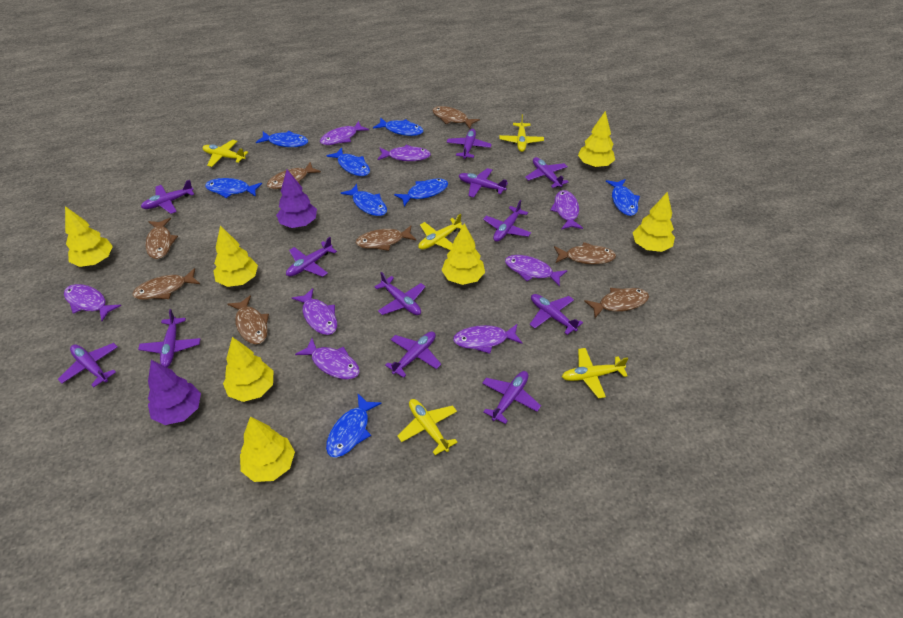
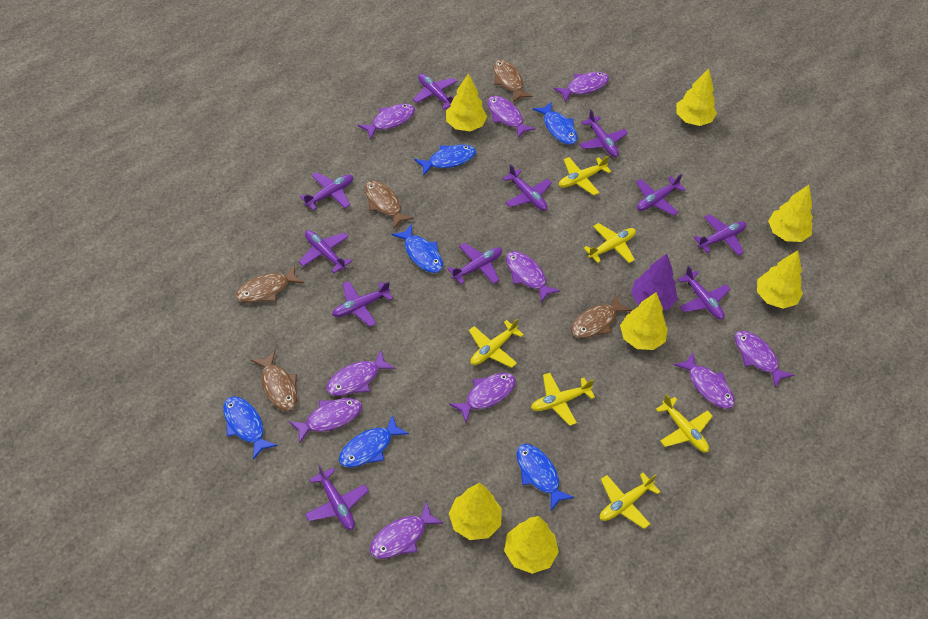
blue fish: [205,178,262,198] [256,131,308,147] [326,394,381,458] [327,148,370,176] [341,184,387,216] [373,118,423,136] [394,178,448,206] [606,179,640,216] = 8 -> [223,396,278,459] [339,414,409,468] [392,224,443,273] [414,144,476,176] [517,444,574,511] [533,102,578,145] = 6
brown fish: [132,268,200,300] [145,218,178,259] [227,295,269,344] [267,162,321,189] [356,226,417,251] [432,106,480,129] [554,242,616,264] [584,288,649,318] = 8 -> [235,265,304,303] [251,350,297,411] [365,181,414,228] [493,60,533,102] [571,294,632,338] = 5
purple fish: [64,284,121,321] [292,288,337,335] [295,338,360,380] [320,121,369,145] [377,145,431,161] [453,324,522,354] [505,255,567,287] [550,190,583,230] = 8 -> [289,398,362,444] [326,350,396,396] [358,104,415,140] [370,502,444,559] [449,373,516,423] [487,96,536,138] [506,251,560,303] [553,72,609,102] [674,352,735,409] [735,330,794,388] = 10
purple plane: [58,343,118,387] [138,309,200,367] [141,180,194,214] [286,237,337,277] [375,272,425,315] [385,331,441,378] [447,129,492,159] [459,168,508,197] [482,371,541,424] [483,200,531,242] [525,157,569,188] [530,294,583,335] = 12 -> [299,230,352,273] [300,172,353,210] [305,465,369,530] [332,281,393,327] [413,74,457,110] [448,243,502,284] [502,164,552,211] [579,110,628,157] [636,174,686,216] [678,266,730,319] [694,214,747,256] = 11
purple tree: [148,360,201,425] [276,170,317,228] = 2 -> [631,254,678,310] = 1
yellow plane: [202,140,248,167] [397,399,458,455] [418,214,463,250] [499,114,544,152] [562,348,628,399] = 5 -> [469,318,524,368] [531,373,595,426] [559,156,611,195] [584,223,636,263] [600,473,660,529] [656,394,713,452] = 6

